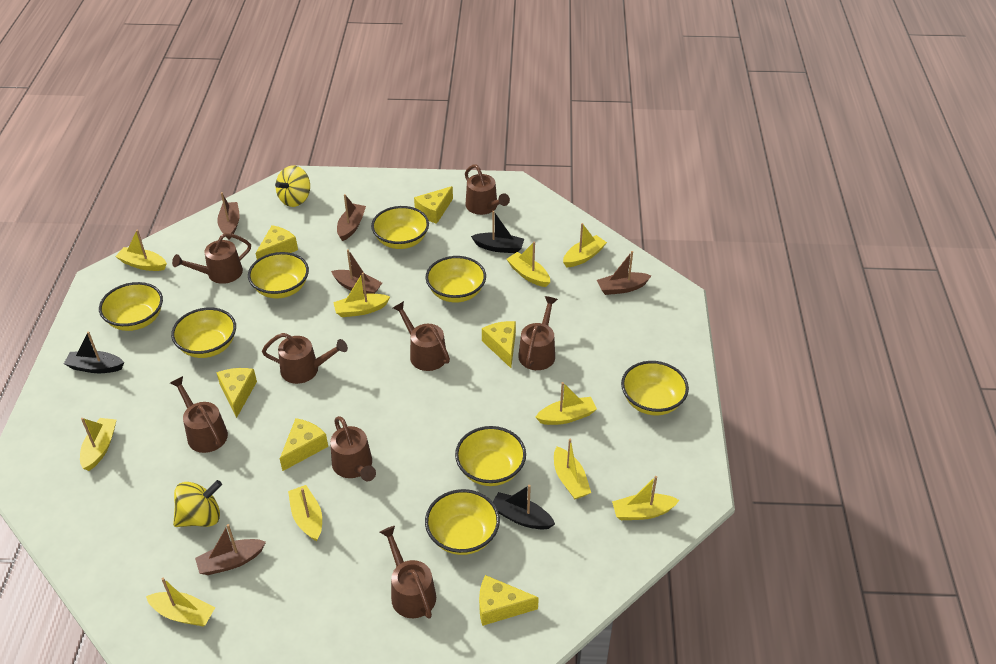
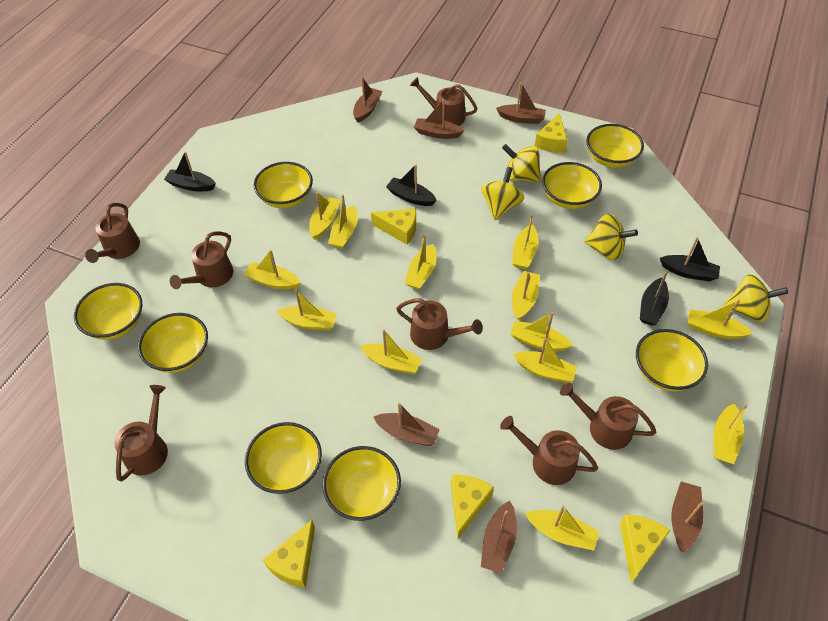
black boat: [64,331,124,373] [471,211,524,253] [493,485,555,530] = 3 -> [164,152,216,191] [386,164,437,206] [640,270,669,325] [660,237,720,281] = 4
brown boat: [195,524,266,575] [217,192,240,240] [331,249,382,294] [337,194,366,241] [597,251,651,295] = 5 -> [353,77,383,122] [373,402,440,446] [414,99,464,139] [481,501,517,573] [496,82,546,124] [671,482,703,552] = 6
brown watering can: [170,376,228,453] [172,233,251,284] [262,333,348,384] [330,416,376,481] [380,526,436,619] [393,301,450,371] [465,164,510,215] [518,296,558,370] = 8 -> [85,203,140,263] [114,385,168,482] [170,232,233,289] [396,298,483,350] [410,77,478,126] [500,416,598,485] [560,383,656,450] = 7
yellow boat: [80,418,116,471] [115,230,167,271] [146,578,215,627] [288,485,322,541] [333,273,390,317] [507,242,550,287] [535,382,597,425] [554,439,591,499] [563,223,607,267] [612,476,679,520] = 10 -> [244,250,301,289] [277,289,337,330] [309,192,340,240] [328,195,358,249] [360,329,422,374] [405,235,437,290] [510,312,573,351] [512,214,539,269] [512,271,540,320] [513,338,577,383] [525,506,599,551] [688,299,752,339] [714,403,747,464] = 13
yellow cheese: [216,368,257,418] [255,225,298,260] [280,418,328,471] [414,186,453,224] [479,575,539,626] [482,321,516,368] = 6 -> [263,520,315,588] [371,209,416,245] [451,475,494,539] [535,113,567,153] [620,515,671,583] = 5
yellow spinning top: [173,480,222,527] [275,166,310,207] = 2 -> [481,167,524,220] [502,144,541,182] [584,214,638,260] [723,274,788,322] = 4

